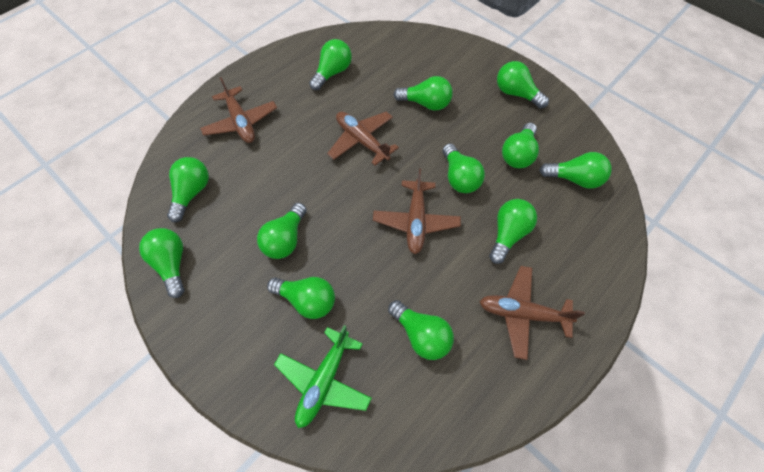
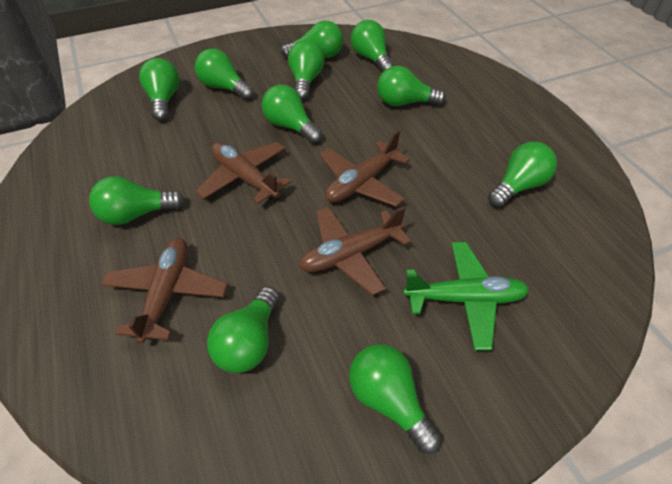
green light bulb: [139,228,185,298] [167,157,209,222] [257,203,307,259] [267,277,335,319] [309,39,352,90] [388,300,454,360] [393,76,453,110] [442,143,485,193] [489,199,537,264] [497,61,549,109] [502,123,539,168] [539,152,612,189] = 12 -> [89,176,185,225] [139,58,180,121] [195,48,254,100] [207,287,279,373] [262,85,322,143] [281,21,343,58] [288,40,324,100] [349,344,441,454] [351,20,394,73] [377,66,446,106] [488,142,557,207] = 11

